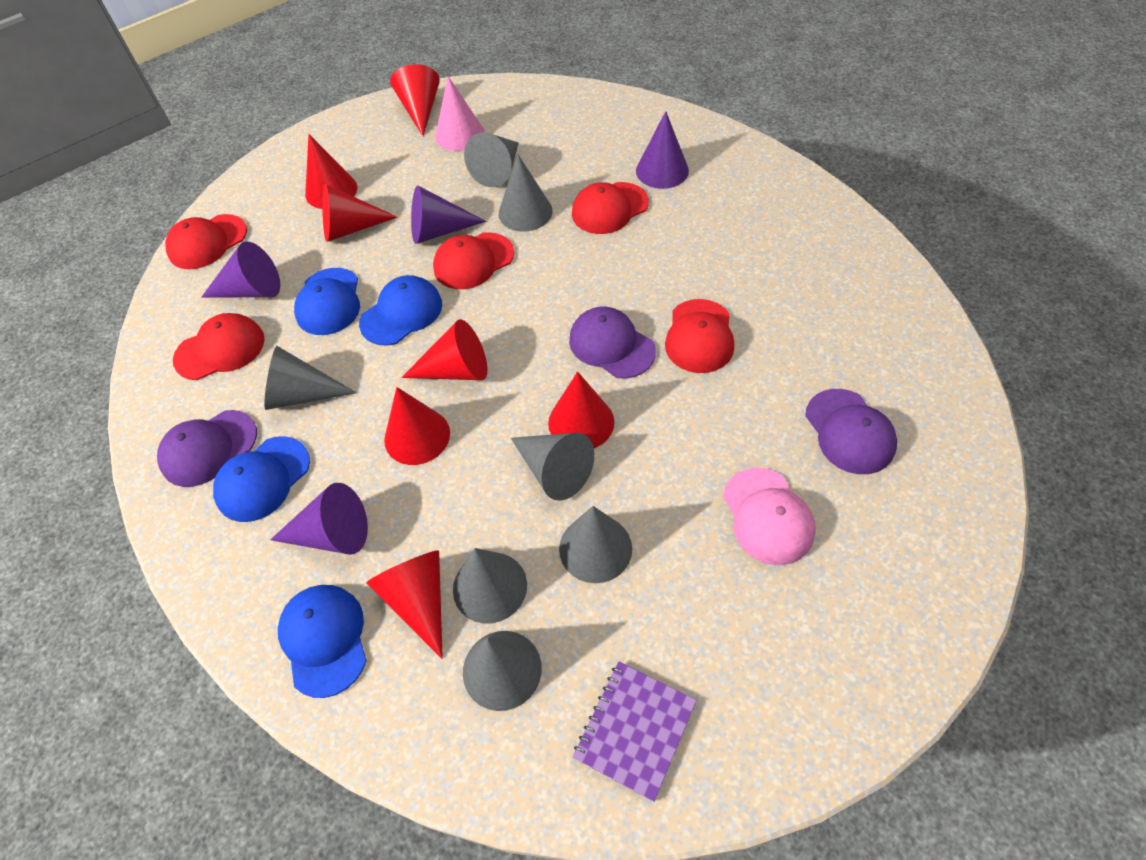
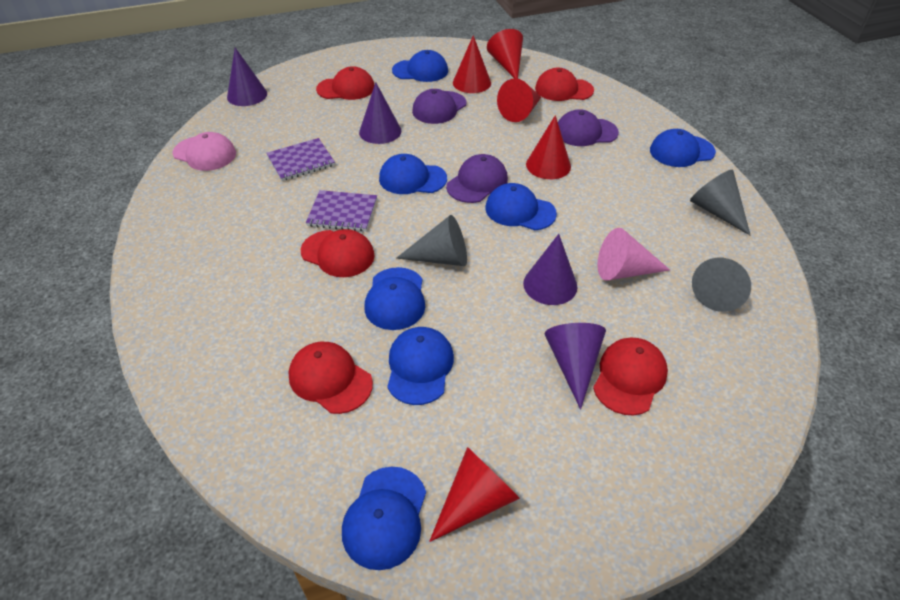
blue cap: [213,436,310,522] [278,585,367,698] [294,268,360,335] [359,275,442,345] = 4 -> [342,467,426,570] [365,267,425,330] [379,154,447,194] [387,327,454,405] [392,50,448,82] [486,183,557,230] [650,129,716,167] = 7
grey cone: [264,346,357,410] [453,548,527,624] [463,631,542,711] [464,132,519,187] [499,155,553,232] [511,433,594,501] [559,506,632,583] = 7 -> [396,215,467,266] [690,170,751,236] [692,258,751,312] = 3
purple notebook: [573,661,696,802] = 1 -> [266,138,335,181] [306,190,377,231] = 2
red cone: [305,134,357,209] [322,184,398,242] [367,550,443,659] [384,387,450,465] [390,64,440,136] [401,319,487,380] [548,372,614,448] = 7 -> [429,447,520,542] [453,35,491,93] [487,29,523,79] [497,78,541,122] [526,115,571,179] = 5

